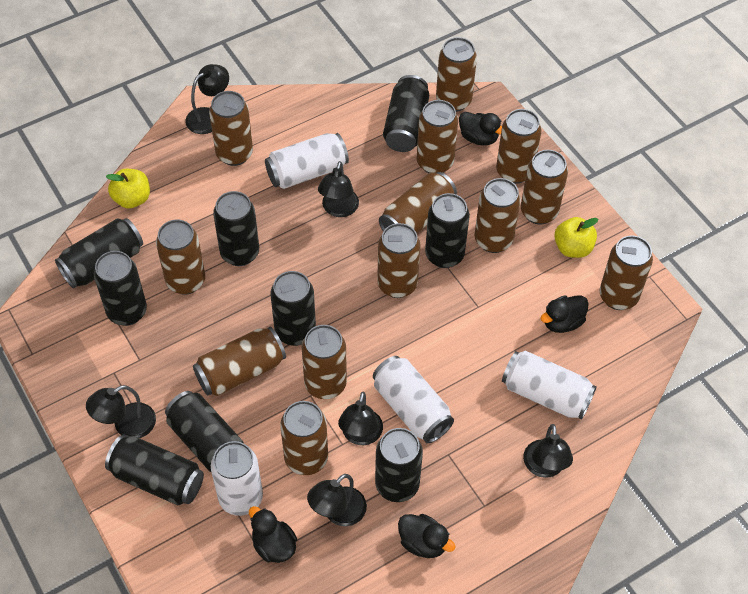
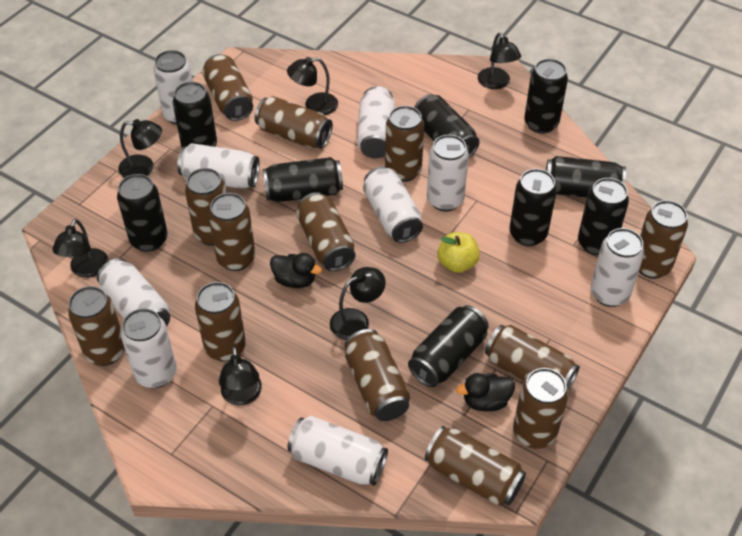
black duck: [249,506,297,563] [398,514,456,558] [459,112,502,146] [540,295,589,333] = 4 -> [270,253,322,288] [456,373,515,411] = 2
white can: [211,441,263,516] [265,133,349,189] [373,356,454,443] [502,351,597,419] = 4 -> [97,258,170,327] [121,308,176,388] [153,50,193,125] [177,143,260,189] [287,416,388,486] [357,86,395,158] [363,166,423,243] [427,135,469,212] [591,228,644,307] = 9
yellow apple: [106,169,150,209] [554,217,598,258] = 2 -> [437,232,480,273] = 1

